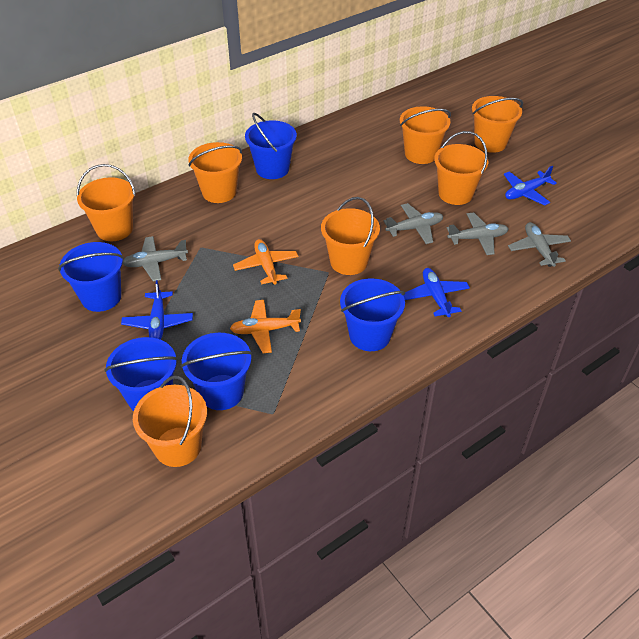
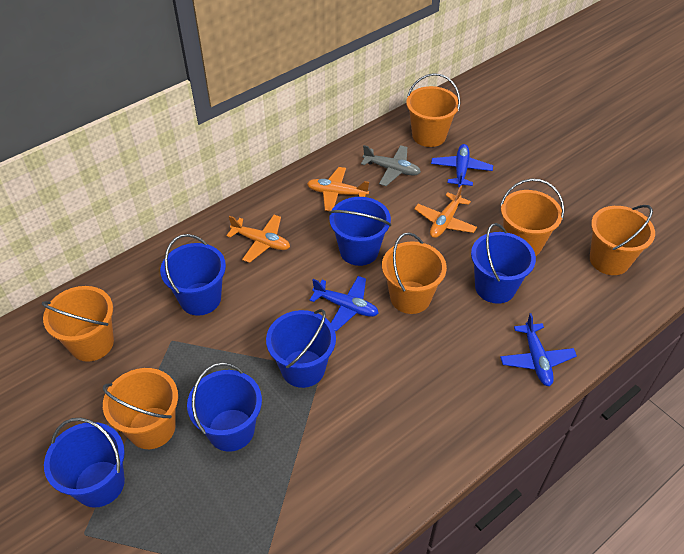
blue bucket: [58,242,124,312] [104,337,178,411] [181,333,252,410] [245,113,297,179] [340,278,405,351] = 5 -> [44,418,125,508] [160,234,226,316] [187,363,262,452] [266,309,336,388] [329,197,391,266] [471,223,536,304] = 6
grey plane: [123,236,188,282] [384,203,443,244] [447,212,508,255] [508,222,571,267] = 4 -> [361,145,421,186] = 1
orange bucket: [77,164,136,241] [133,376,207,467] [188,142,242,203] [321,197,380,275] [400,106,451,164] [434,131,488,205] [472,96,523,153] = 7 -> [42,286,114,362] [103,368,178,449] [382,232,447,314] [406,73,460,147] [500,178,564,256] [590,205,655,275] = 6
orange plane: [230,300,301,353] [233,239,298,285] = 2 -> [226,215,290,263] [307,167,369,211] [414,185,477,238] = 3

